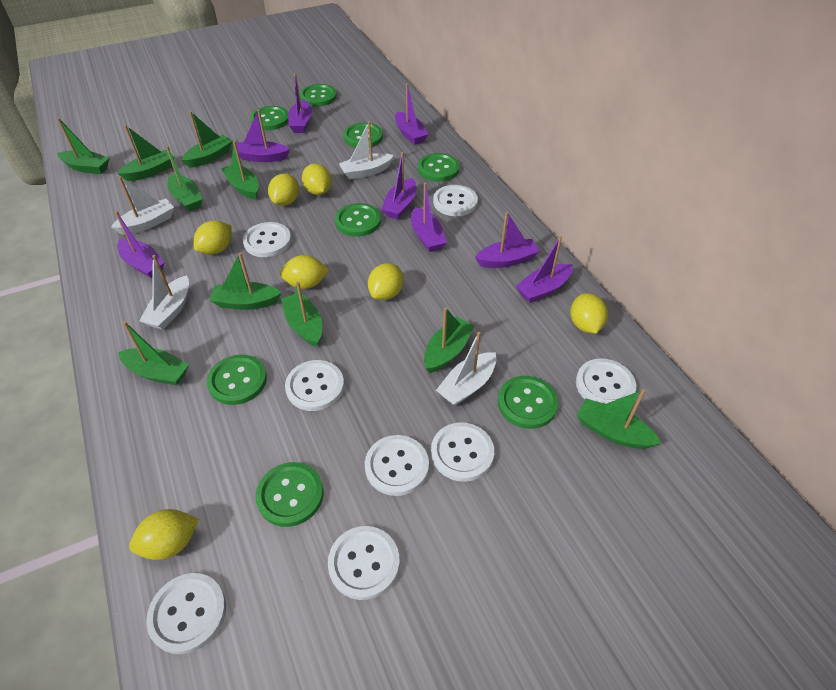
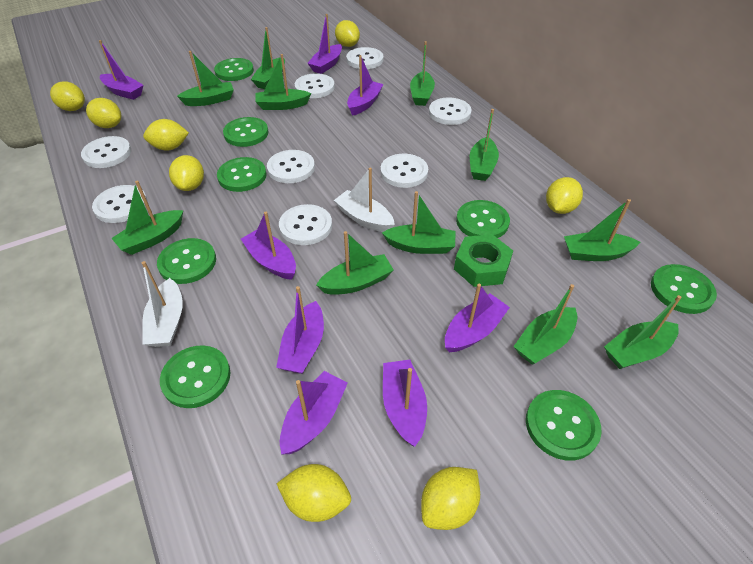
green boat: [57,118,109,174] [117,125,174,181] [118,321,189,386] [166,146,203,211] [182,111,233,168] [210,252,282,310] [221,141,259,200] [281,281,322,347] [424,307,475,373] [577,389,661,449] = 10 -> [111,180,183,255] [177,51,234,106] [251,27,285,89] [255,54,311,110] [316,231,394,295] [382,191,456,254] [410,41,435,106] [470,109,499,181] [513,284,578,364] [564,199,640,261] [604,295,681,369] = 11
green nut: none = 0 -> [454,234,513,287] = 1
white boat: [111,176,174,235] [139,255,189,330] [339,121,394,180] [436,332,496,406] = 4 -> [142,261,183,347] [334,168,395,232] = 2
yellow lemon: [129,509,199,560] [193,221,231,255] [268,173,299,206] [280,255,329,289] [302,164,332,195] [368,263,403,300] [570,293,608,333] = 7 -> [50,82,85,111] [86,98,121,128] [143,119,189,150] [169,155,204,191] [277,464,351,522] [335,20,360,47] [421,467,480,530] [546,177,583,214] = 8

